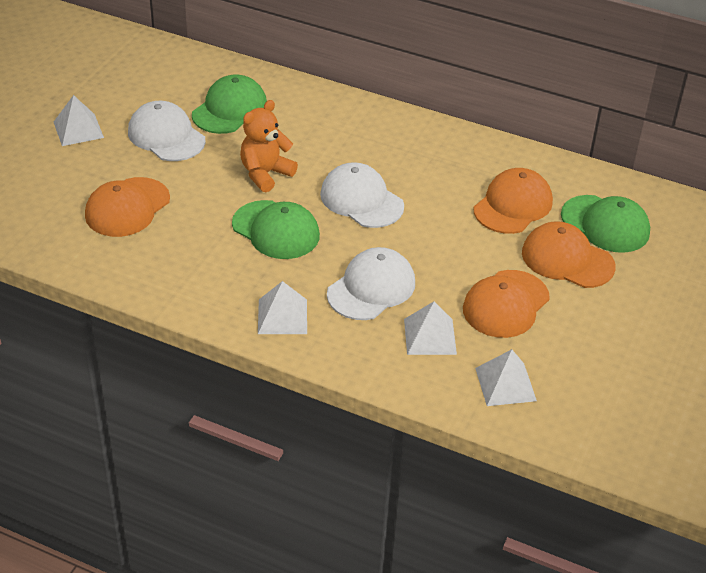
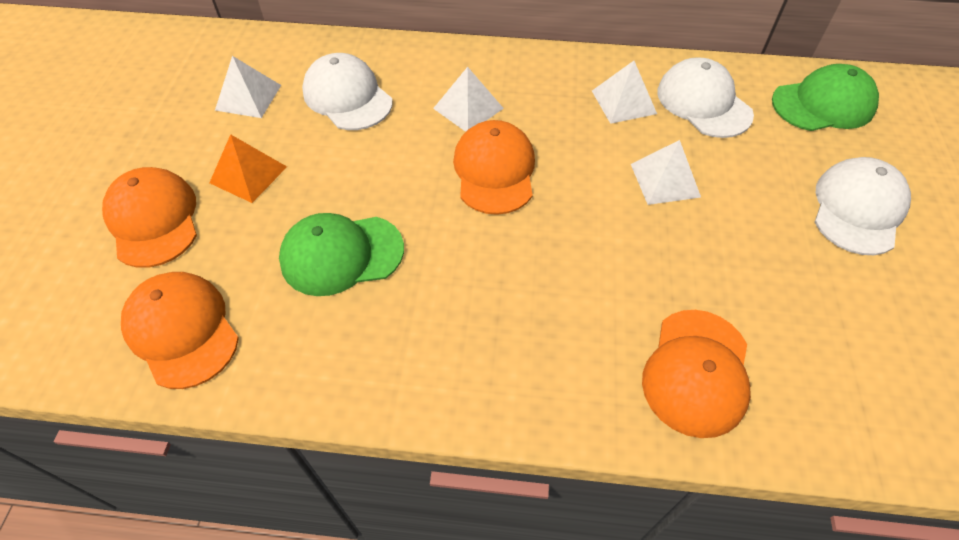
green cap: [192,74,267,134] [232,200,320,259] [561,195,650,253] = 3 -> [279,213,404,296] [772,64,879,131] = 2
orange pyramid: none = 0 -> [209,134,287,203] = 1
orange teddy bear: [240,100,298,192] = 1 -> none = 0

